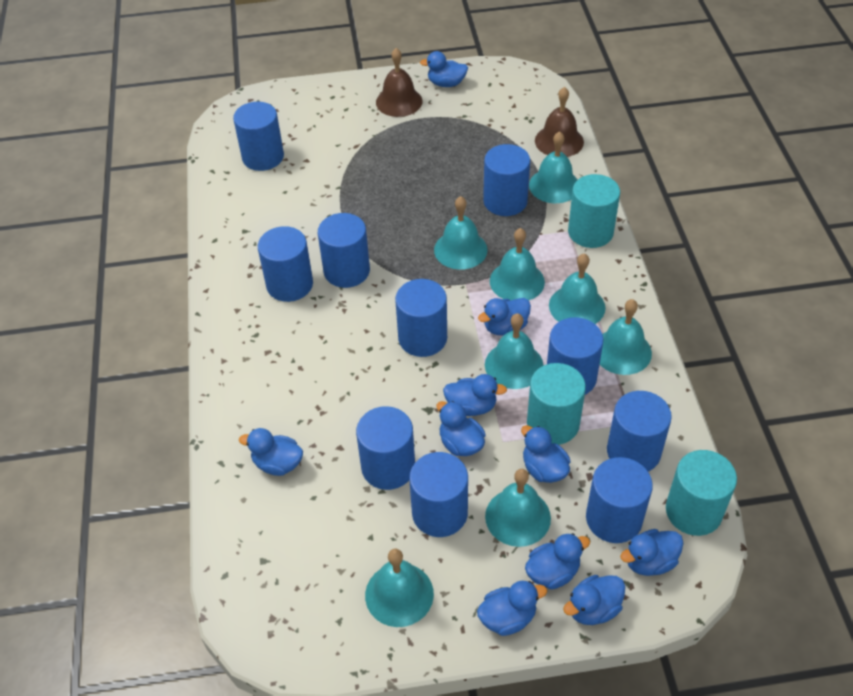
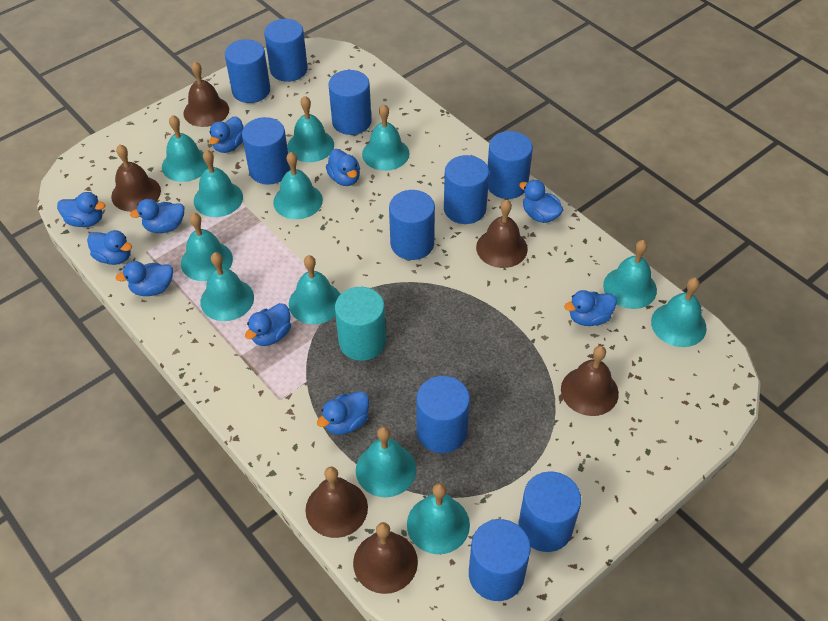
brown bell: [376,48,422,117] [535,87,584,157] = 2 -> [111,145,161,212] [183,62,229,127] [305,467,368,538] [353,522,418,594] [476,200,528,268] [561,346,619,416] = 6
turquoise bell: [365,549,434,627] [434,196,488,270] [485,313,544,389] [485,469,551,547] [490,228,545,301] [529,131,578,203] [549,253,606,324] [600,299,652,375] = 8 -> [162,115,208,182] [181,213,233,281] [194,150,243,217] [200,252,254,321] [273,152,323,219] [287,96,334,162] [289,255,341,324] [356,426,416,497] [362,104,409,171] [407,483,470,554] [603,240,657,309] [651,278,707,347] = 12
turquoise cylinder: [527,363,586,445] [568,174,620,248] [666,450,737,536] = 3 -> [335,287,386,361] = 1

